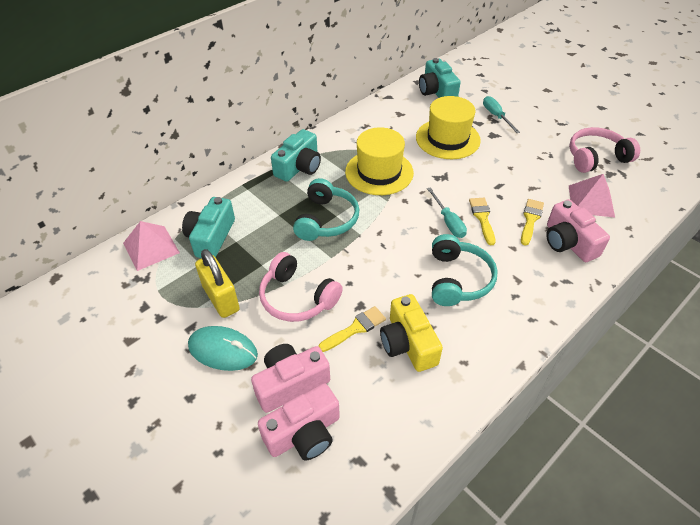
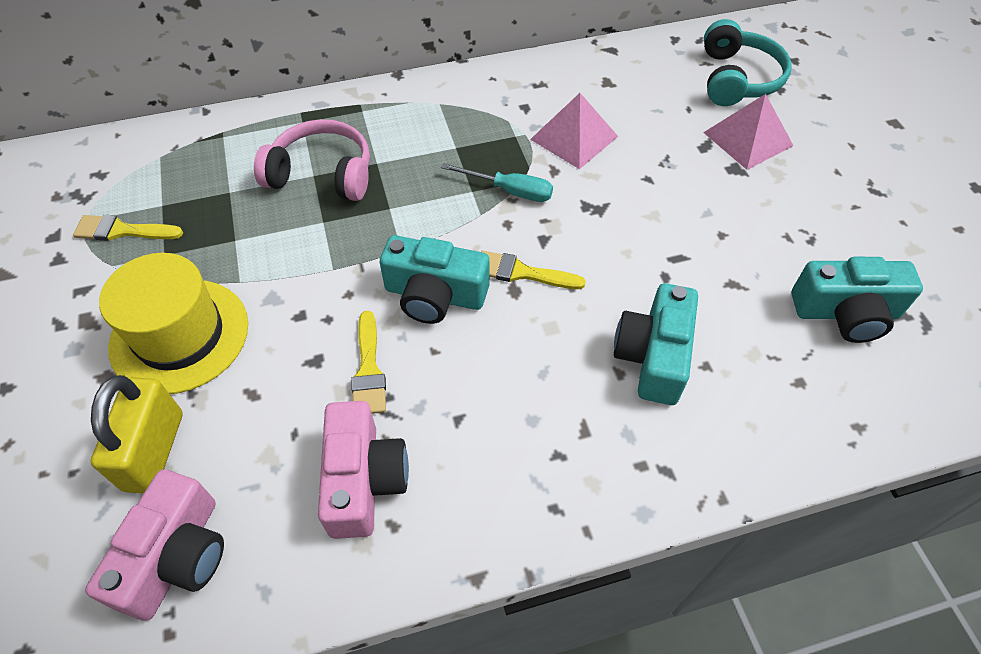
pink camera: [251,344,330,413] [258,383,340,460] [546,199,610,262] = 3 -> [85,469,224,621] [318,401,409,539] = 2
pink headphones: [259,252,343,322] [569,127,640,173] = 2 -> [254,119,370,201] = 1
turquoise headphones: [293,178,359,241] [432,234,498,306] = 2 -> [704,19,792,106] = 1
turquoise mouse: [188,326,258,371] = 1 -> none = 0
turquoise screwdriver: [427,187,467,238] [483,96,520,133] = 2 -> [441,163,553,202] = 1
yellow camera: [380,294,443,372] = 1 -> none = 0
yellow hat: [345,127,414,195] [416,96,481,159] = 2 -> [99,253,248,394] = 1

